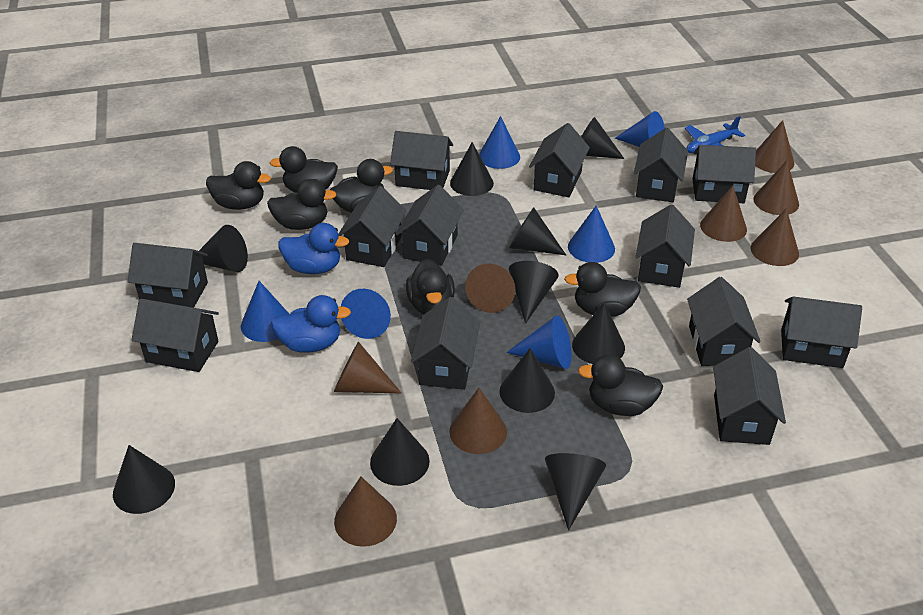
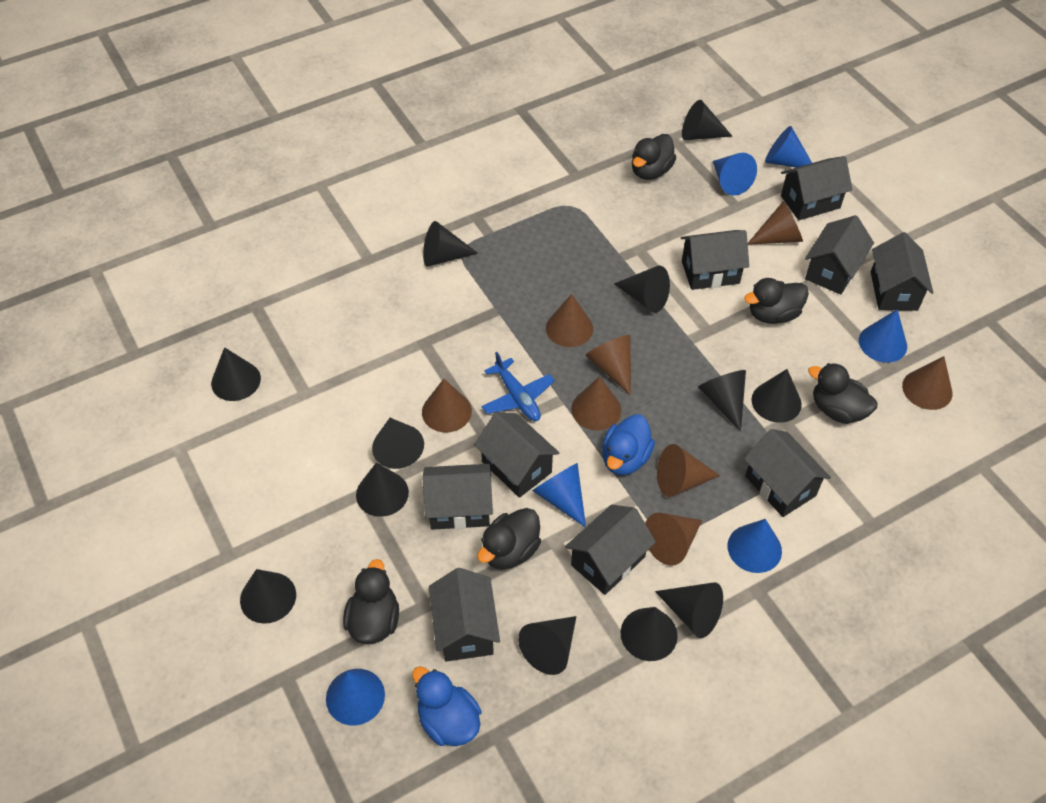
black cone: [113,445,175,514] [199,225,248,272] [370,418,430,486] [450,142,494,196] [499,349,555,413] [509,207,566,255] [509,261,559,323] [545,453,606,530] [572,303,625,364] [581,117,624,159] = 10 -> [211,347,261,401] [240,569,296,624] [356,462,409,517] [372,418,424,469] [423,221,478,267] [518,616,577,675] [614,266,670,313] [621,607,678,661] [655,582,723,638] [682,100,733,140] [698,370,746,432] [752,369,802,423] = 12
black duck: [206,161,271,210] [267,179,337,230] [270,146,338,192] [330,159,393,213] [406,259,455,314] [564,262,641,317] [578,354,663,416] = 7 -> [343,559,399,644] [477,508,541,569] [632,134,676,180] [744,278,809,324] [808,363,878,424] = 5
black house: [127,243,208,308] [132,299,219,372] [338,186,407,267] [390,131,453,190] [396,185,464,266] [411,297,480,390] [529,123,590,197] [634,128,688,202] [636,204,695,288] [687,277,761,366] [692,145,756,203] [713,347,786,445] [781,296,862,368] = 13 -> [423,464,493,530] [429,568,500,662] [474,413,559,498] [565,505,656,595] [681,230,749,290] [744,429,831,517] [781,156,852,220] [805,215,874,295] [871,232,933,311] = 9

